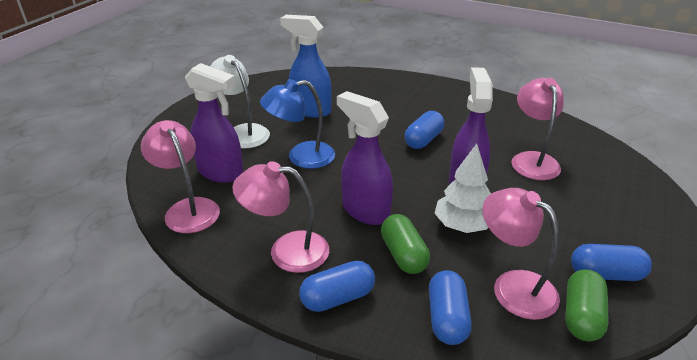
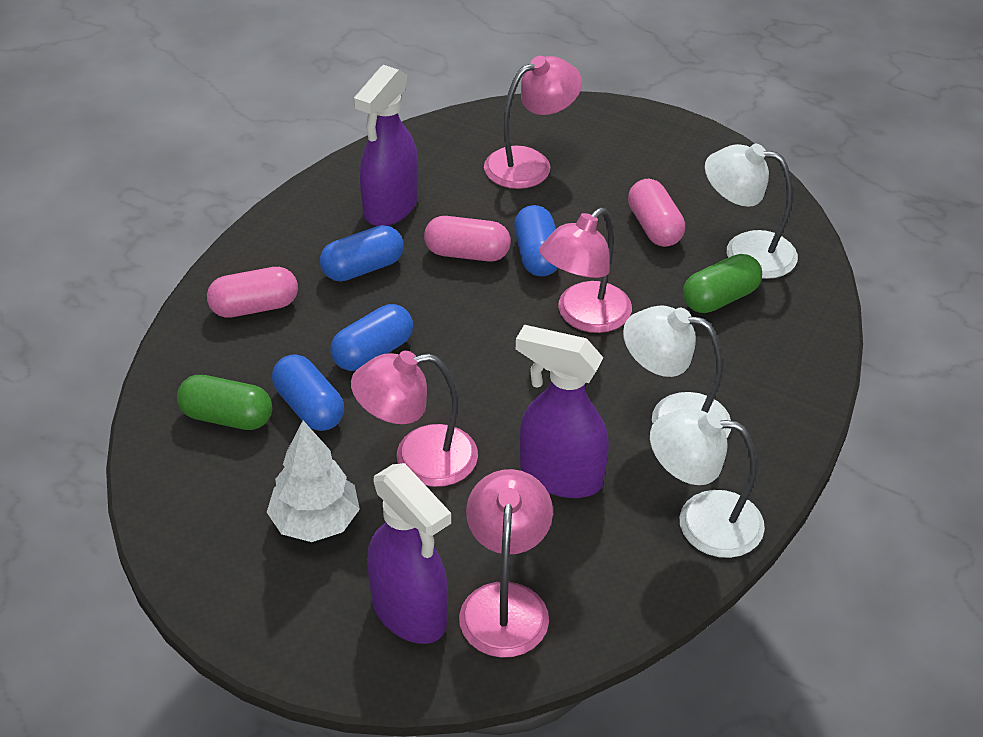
blue lamp: [260,79,335,169] = 1 -> none = 0
blue spray bottle: [280,15,332,118] = 1 -> none = 0
pink capsule: none = 0 -> [207,267,298,318] [424,216,511,262] [628,179,685,247] = 3
white lamp: [210,55,270,148] = 1 -> [623,305,731,438] [650,408,765,558] [705,144,798,279] = 3

